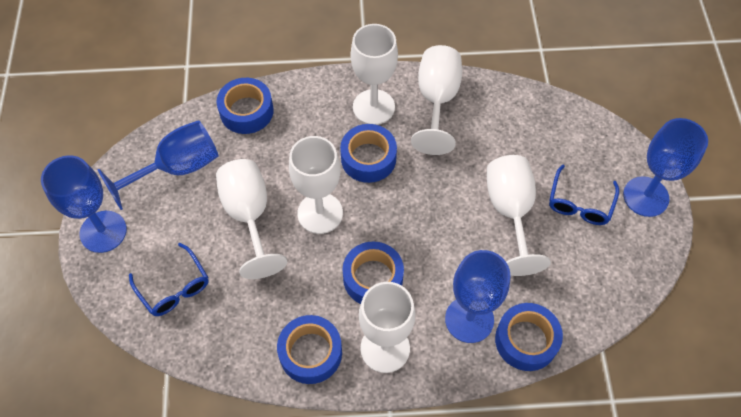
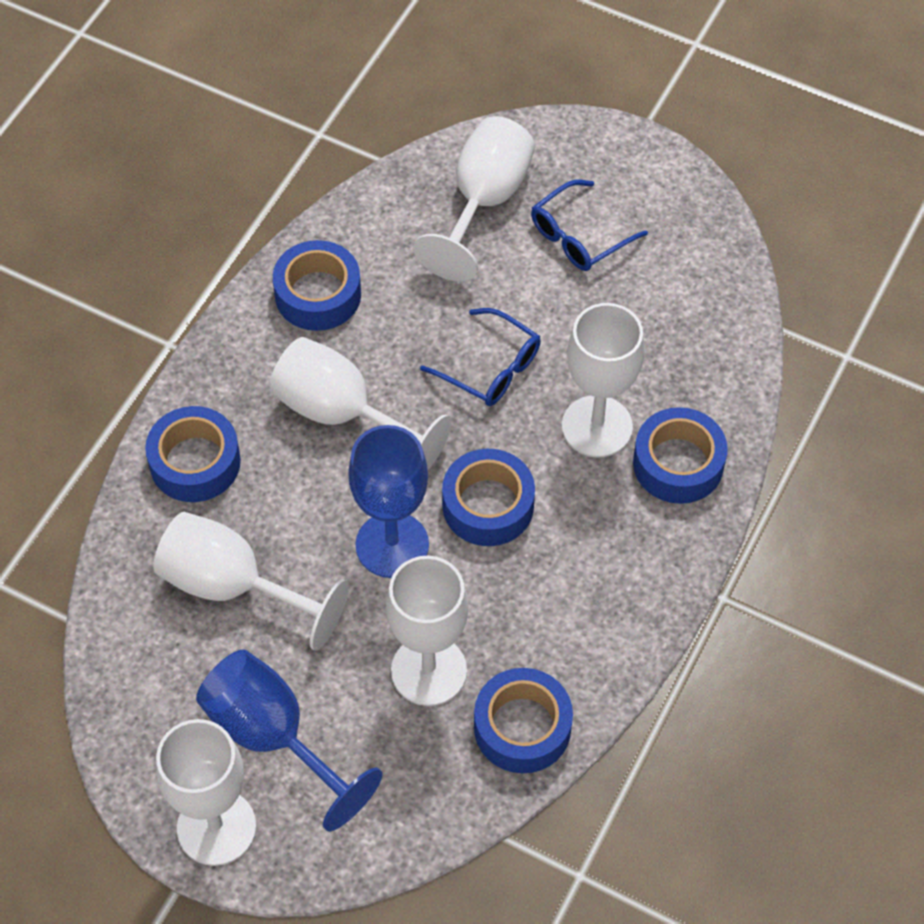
blue goblet: [41,155,127,253] [98,120,218,210] [445,250,510,343] [623,118,708,217] = 4 -> [196,649,383,831] [348,425,429,578] = 2

